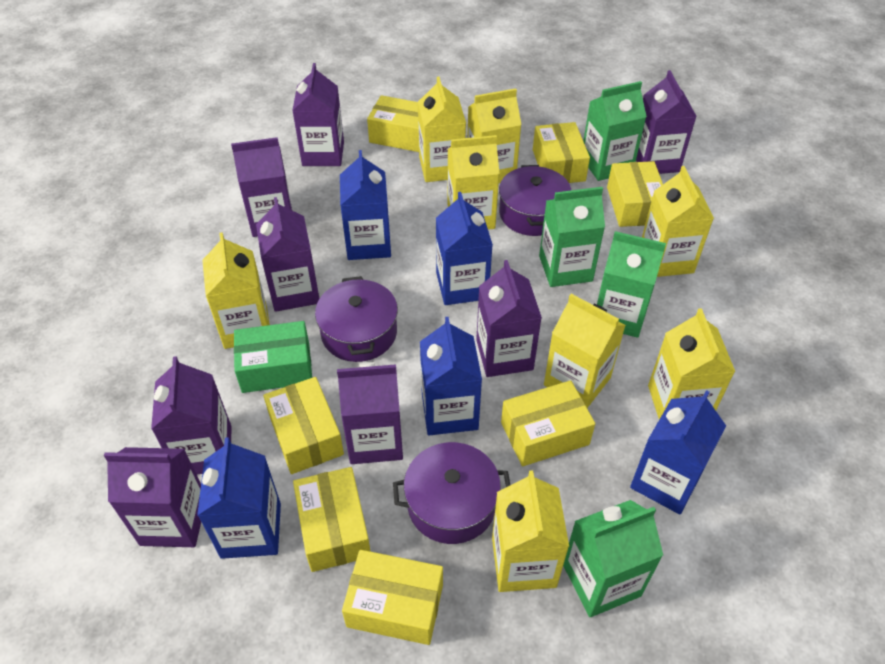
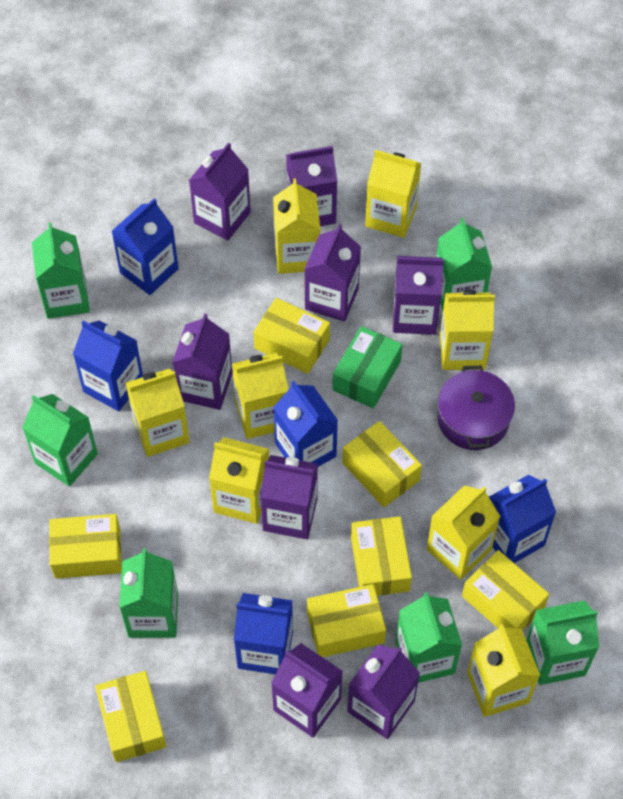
green carton: [539,187,605,287] [563,500,663,617] [583,81,647,181] [597,231,666,338] = 4 -> [22,394,98,486] [32,222,90,319] [119,548,178,638] [396,592,462,683] [436,218,492,311] [526,600,599,685] = 6
purple pot: [315,276,398,362] [393,442,510,544] [499,165,571,236] = 3 -> [438,366,515,450] = 1

